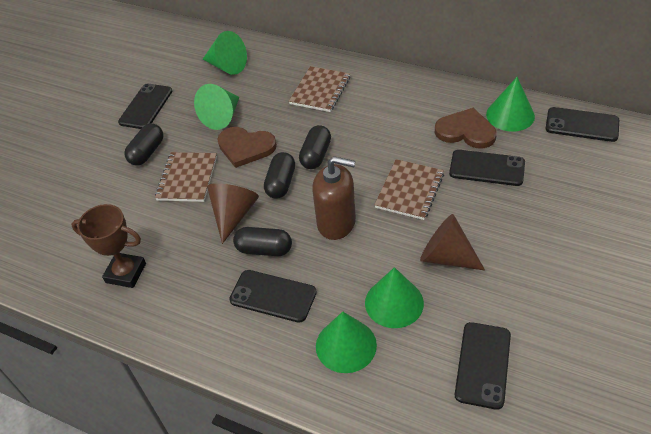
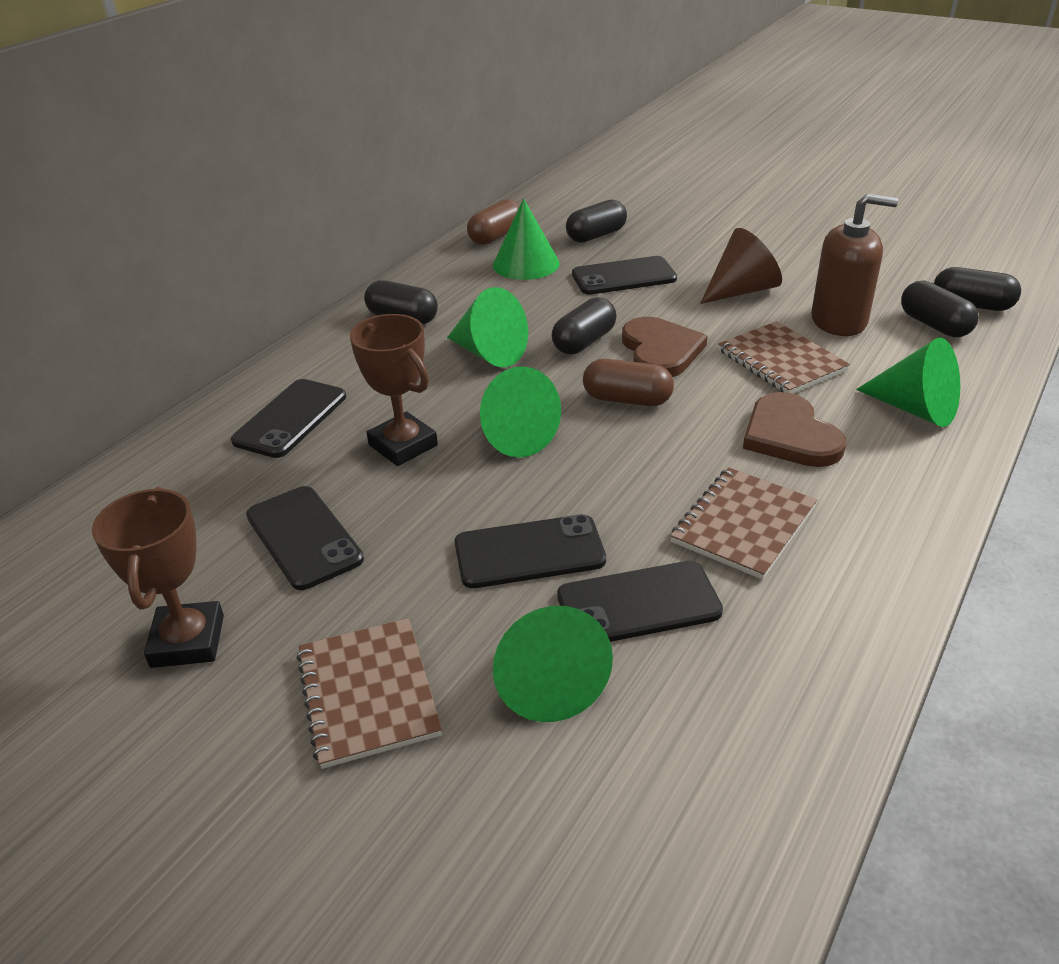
black capsule: [124,123,163,166] [233,227,292,256] [264,152,295,199] [299,125,331,169] = 4 -> [364,280,438,325] [552,297,617,354] [566,200,627,243] [901,281,979,337] [934,267,1021,311] = 5
brown capsule: none = 0 -> [467,199,520,245] [583,359,674,406] = 2
brown cone: [207,183,259,244] [420,214,485,271] = 2 -> [700,228,782,304] = 1
brown trophy: [71,204,146,288] = 1 -> [92,487,224,668] [350,314,438,466] = 2

